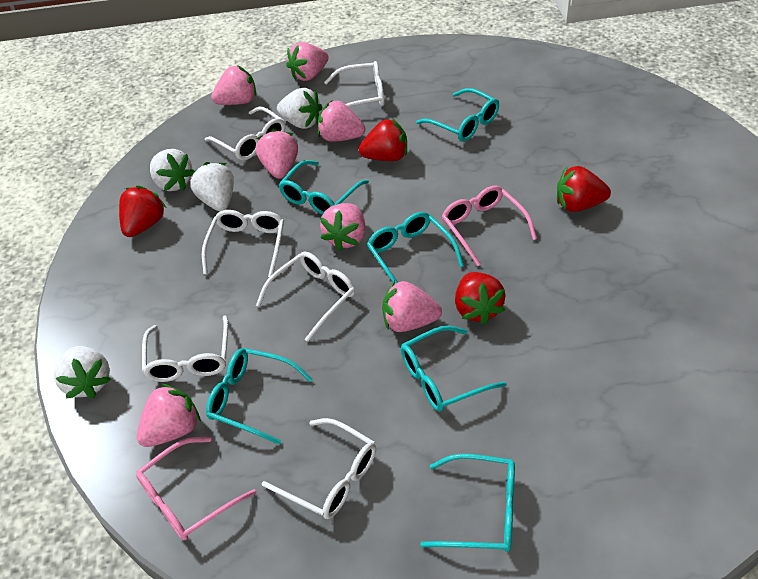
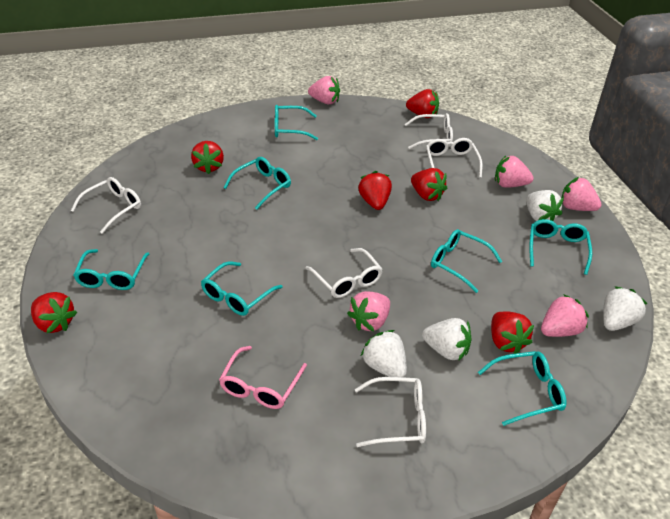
pink glasses: [136,437,256,540] [442,186,537,266] = 2 -> [219,346,307,409] = 1
pink strawberry: [137,384,201,447] [211,65,256,105] [256,129,298,179] [286,42,329,81] [318,100,365,142] [320,203,366,251] [382,280,442,332] = 7 -> [308,76,340,104] [347,291,390,331] [495,156,534,188] [541,294,589,337] [562,177,602,211] = 5
red strawberry: [119,186,166,237] [359,118,407,161] [455,272,505,325] [557,166,611,212] = 4 -> [31,292,77,333] [191,141,224,174] [358,171,392,210] [406,89,439,118] [411,168,447,201] [491,312,534,354] = 6
turquoise glasses: [206,348,312,445] [278,160,369,215] [367,212,464,285] [401,326,507,412] [416,88,499,142] [420,454,515,552] = 6 -> [73,249,149,290] [201,261,282,316] [223,157,291,210] [275,105,318,140] [431,229,503,293] [478,351,567,426] [529,219,592,275] = 7
white glasses: [142,315,229,382] [202,210,284,277] [205,107,285,160] [256,252,355,342] [262,418,376,519] [324,61,384,107] = 6 -> [71,177,141,234] [306,248,383,298] [355,377,426,447] [405,113,453,149] [426,138,483,178] = 5

